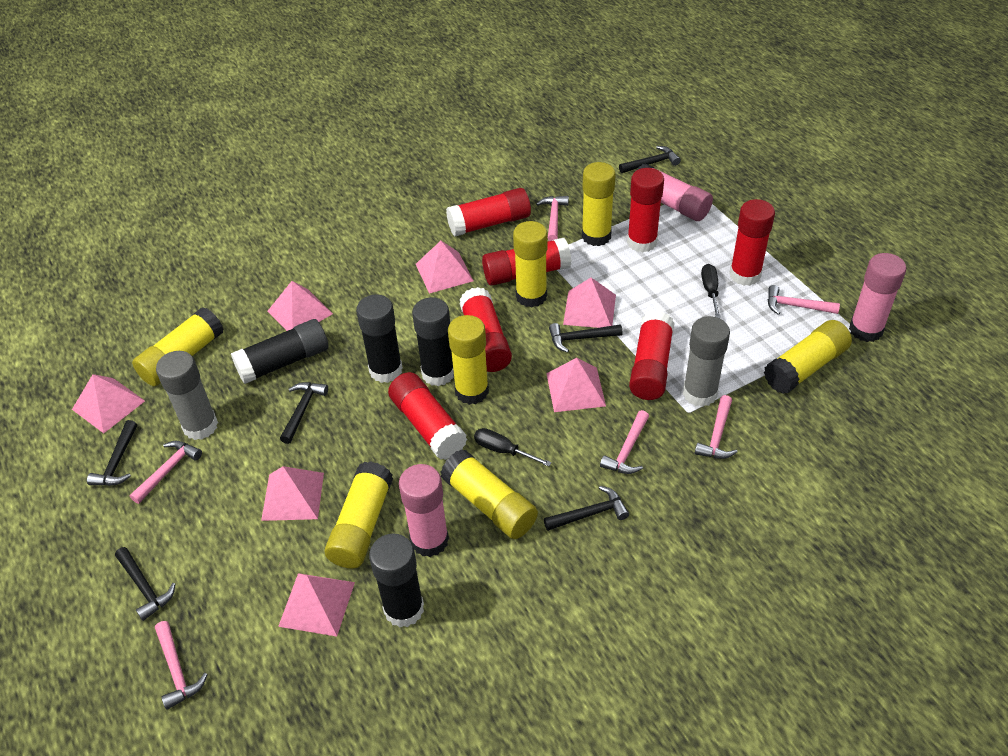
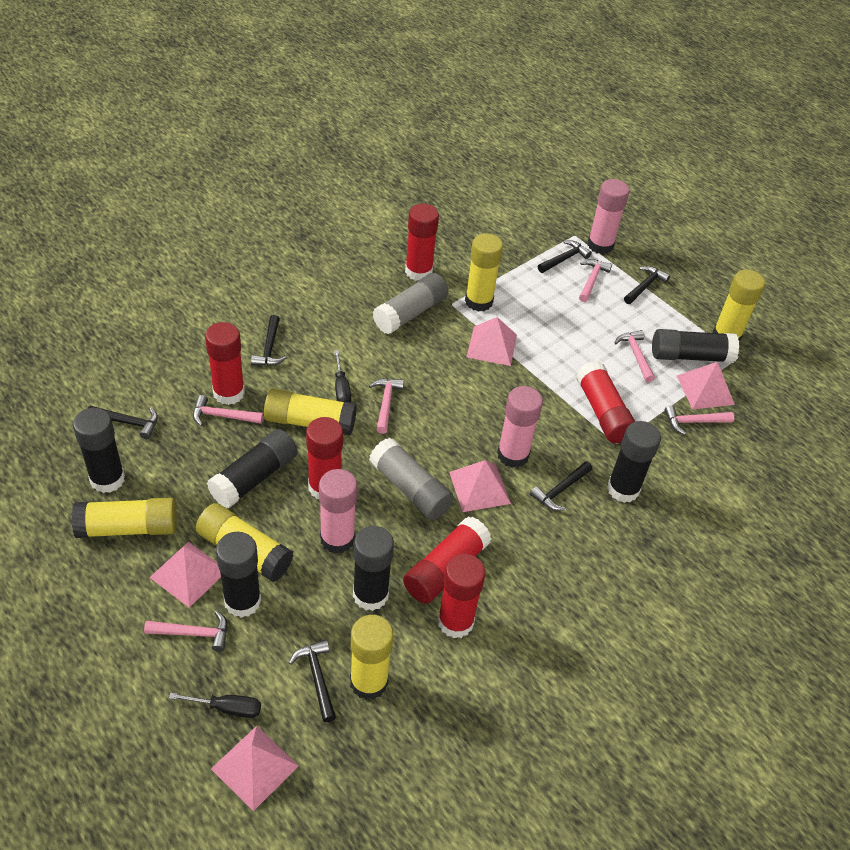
black glue stick: [231,319,328,384] [356,295,403,383] [369,533,424,627] [412,297,454,386] = 4 -> [73,408,125,493] [207,429,298,508] [216,532,261,618] [353,526,394,611] [607,421,661,503] [652,329,739,363] = 6
pink pyramid: [72,374,145,433] [261,466,324,521] [268,281,333,331] [278,573,355,637] [416,241,473,294] [546,358,606,412] [563,278,616,328] = 7 -> [149,542,221,608] [211,726,299,811] [449,460,511,512] [467,317,517,366] [677,362,735,409] = 5
red glue stick: [388,372,467,460] [446,188,531,236] [460,287,512,372] [482,238,571,285] [627,168,664,252] [629,311,675,400] [729,199,775,286] = 7 -> [205,322,245,405] [306,417,343,499] [403,516,491,604] [405,204,439,281] [438,554,486,638] [576,361,635,443] = 6
yellow glue stick: [132,307,224,386] [325,461,393,569] [441,449,538,539] [448,315,489,405] [513,221,548,307] [582,162,616,246] [764,320,852,394] = 7 -> [72,498,177,538] [196,503,294,582] [264,389,357,435] [350,615,393,700] [465,233,503,312] [713,270,765,343] = 6

